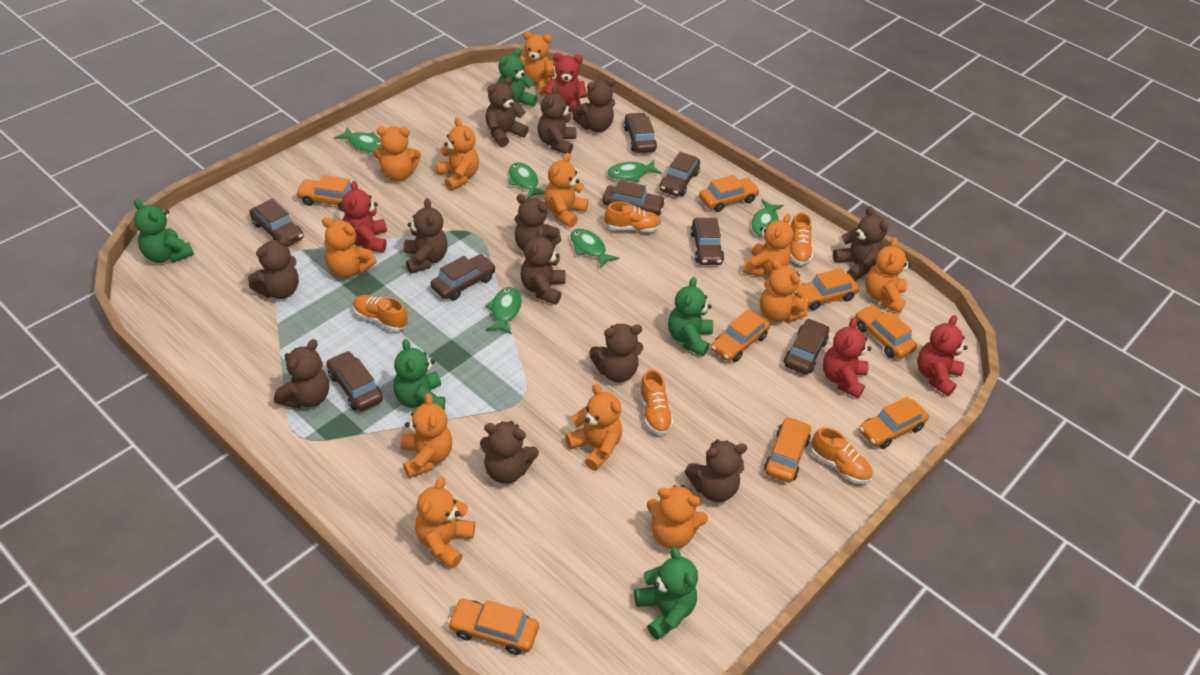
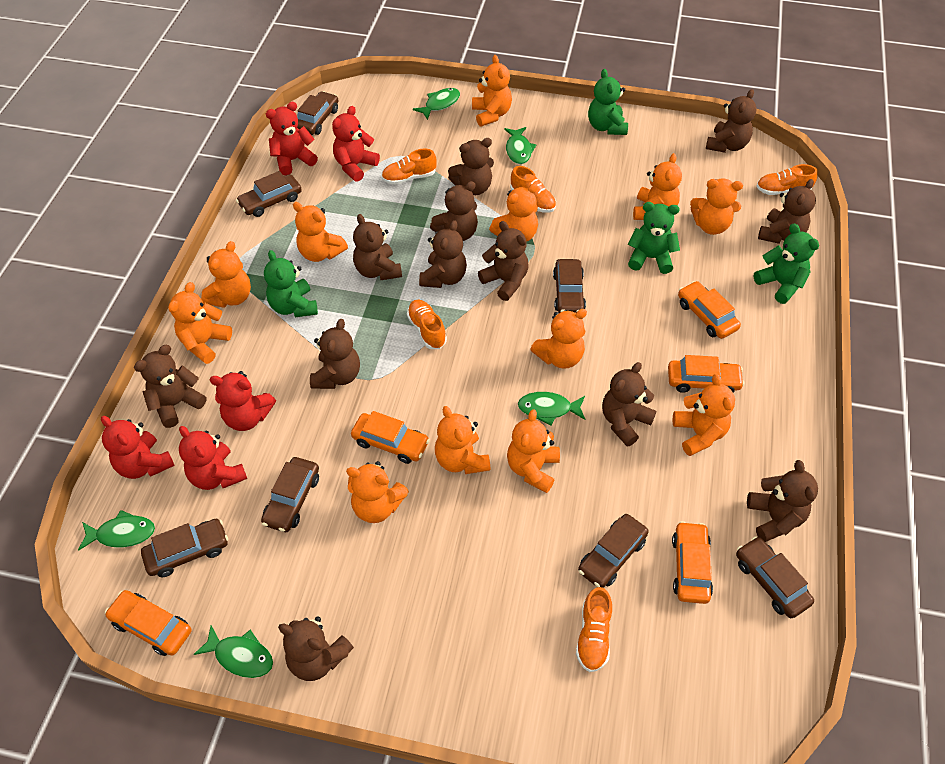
brown car: [249,199,304,247] [326,351,383,411] [430,254,496,300] [602,180,666,216] [623,113,657,153] [660,152,700,196] [690,218,724,265] [784,319,829,374] = 8 -> [141,519,228,577] [236,171,302,217] [261,457,319,532] [297,91,338,135] [553,259,586,313] [578,514,649,588] [736,536,814,618] = 7
green fish: [334,127,382,153] [485,287,522,334] [509,162,545,199] [570,229,619,268] [607,160,662,182] [751,199,784,236] = 6 -> [78,510,155,551] [193,626,273,678] [413,88,460,120] [504,127,536,164] [518,392,585,426] = 5
green teddy bear: [134,199,194,263] [393,339,445,410] [497,48,538,117] [634,546,698,640] [668,277,713,356] = 5 -> [264,250,318,317] [588,69,628,135] [628,202,680,274] [754,224,819,304] = 4
orange car: [295,175,361,212] [448,599,539,655] [699,175,760,212] [711,310,770,362] [764,417,811,483] [794,268,859,310] [855,305,917,359] [859,397,929,449] = 8 -> [105,590,191,656] [351,411,430,464] [668,355,744,393] [672,521,713,604] [678,281,741,339] = 5
red teddy bear: [342,181,387,252] [544,53,587,115] [823,318,871,398] [917,315,968,396] = 4 -> [101,416,175,479] [179,426,247,490] [210,371,276,431] [266,102,318,175] [332,106,380,182] = 5

